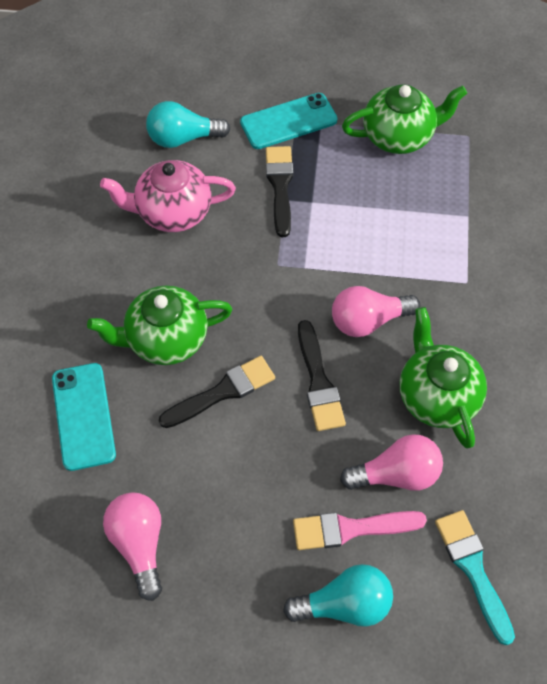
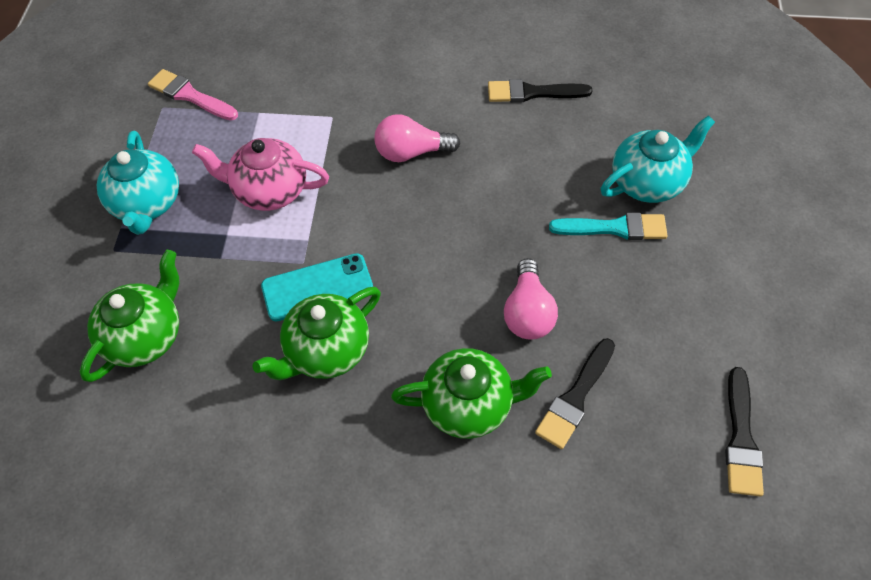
pink light bulb: [103,492,162,601] [332,286,420,337] [340,434,443,491] = 3 -> [374,114,460,162] [504,258,558,340] = 2
turquoise light bulb: [146,101,230,148] [283,564,393,627] = 2 -> none = 0
turquoise phone: [52,363,116,471] [240,93,337,149] = 2 -> [261,253,373,321] = 1
turquoise teapot: none = 0 -> [96,131,179,235] [601,115,715,203] = 2

